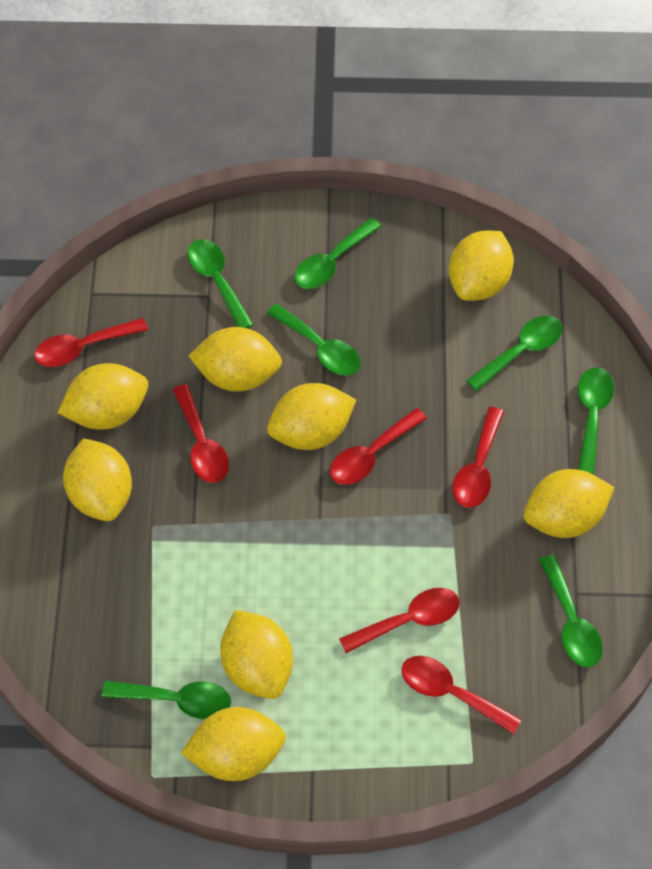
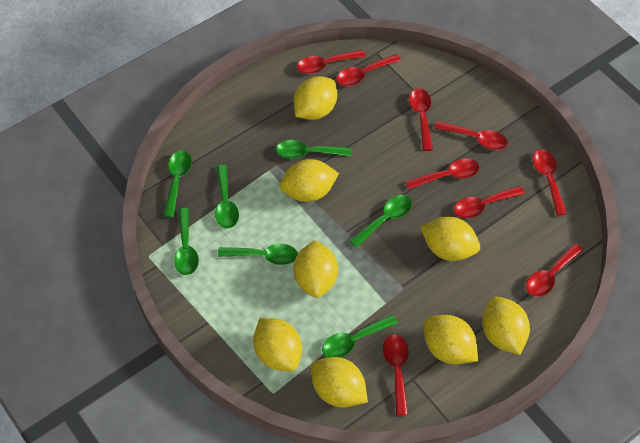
red spoon: [34,318,148,367] [173,384,229,483] [330,408,427,485] [339,588,460,653] [402,656,522,734] [453,407,504,508] = 6 -> [297,50,366,74] [336,54,401,86] [383,334,409,416] [406,159,480,189] [409,88,433,151] [434,121,508,150] [454,186,525,218] [526,243,583,297] [533,149,567,216] = 9

